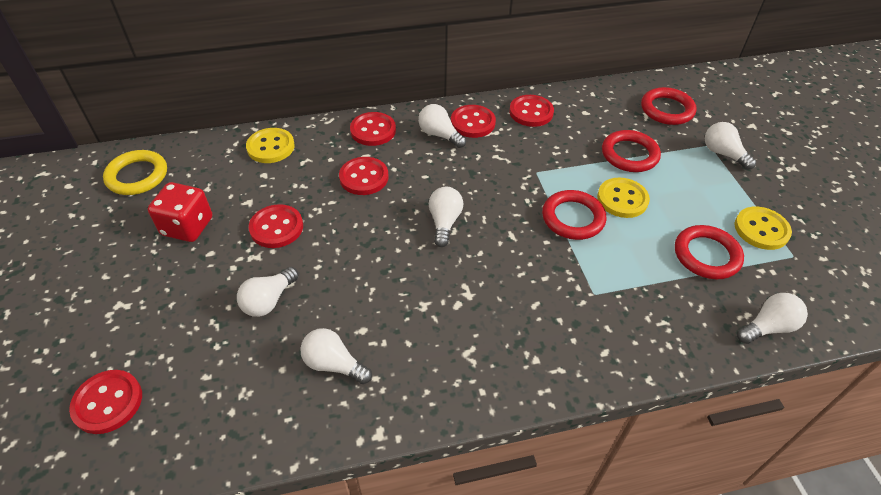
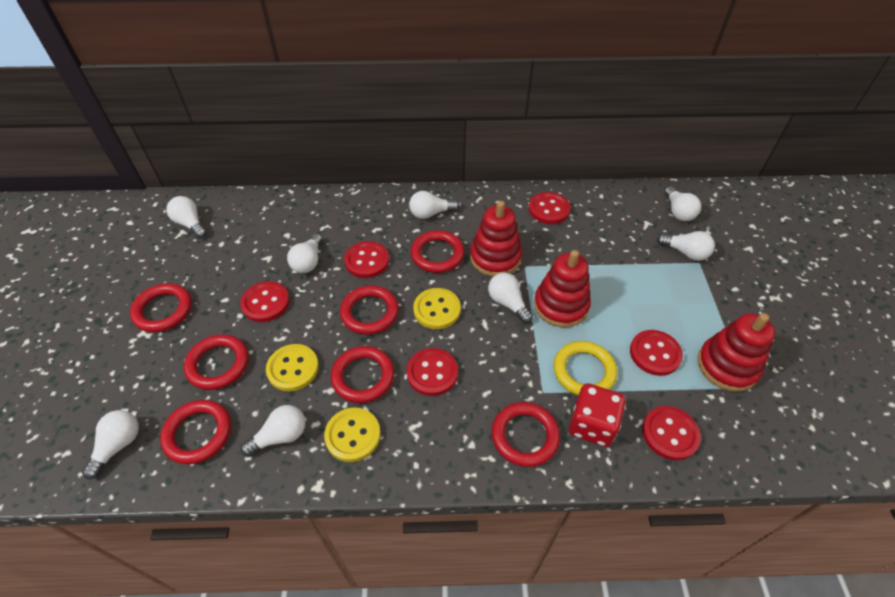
red ring: [542,190,606,240] [602,130,661,172] [641,87,696,125] [675,225,744,279] = 4 -> [130,283,192,332] [160,400,231,464] [184,334,248,390] [331,346,394,403] [340,285,399,335] [410,230,465,273] [492,402,560,467] = 7
red stacking toy: none = 0 -> [470,201,522,277] [534,250,591,328] [698,313,775,392] = 3
white light bulb: [237,267,299,317] [300,328,372,384] [418,104,466,148] [429,186,463,247] [705,122,756,170] [737,293,808,344] = 6 -> [82,410,139,479] [166,196,207,238] [240,405,305,457] [287,234,322,273] [409,191,459,219] [488,273,533,323] [657,231,715,261] [664,186,701,221] = 8

